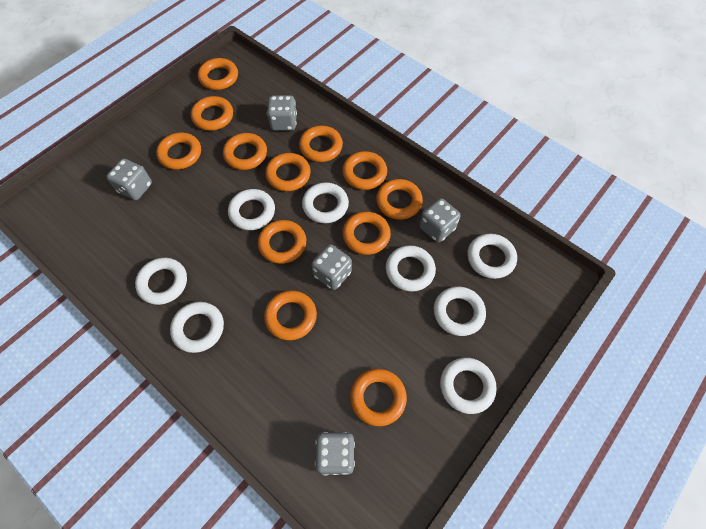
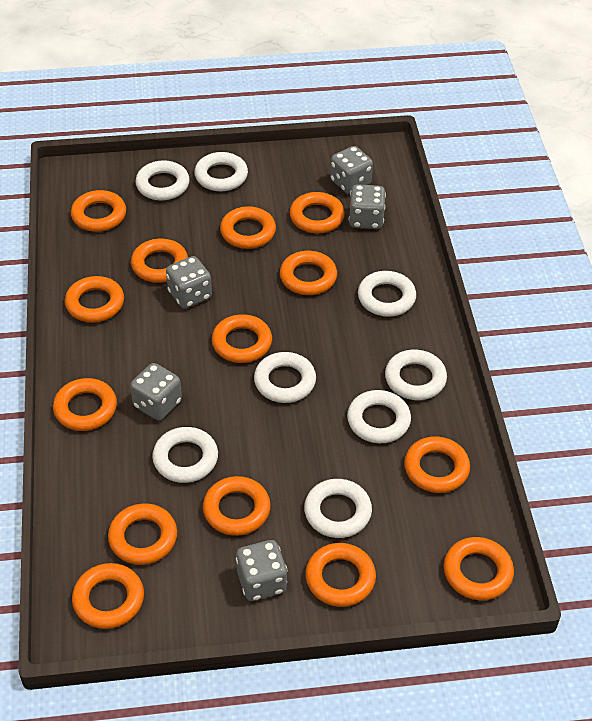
orange ring: [156,133,201,170] [191,96,233,131] [198,58,238,90] [223,133,267,170] [258,220,306,264] [264,290,317,340] [265,153,310,191] [299,126,343,162] [342,151,387,190] [342,212,391,255] [350,369,407,426] [376,179,423,220] = 12 -> [53,378,117,431] [65,276,124,322] [71,190,126,232] [72,563,144,629] [108,503,177,565] [131,239,188,283] [203,476,271,536] [212,314,272,363] [220,206,276,249] [280,251,337,295] [290,192,345,233] [305,543,376,607] [404,436,470,493] [443,537,514,600] = 14

